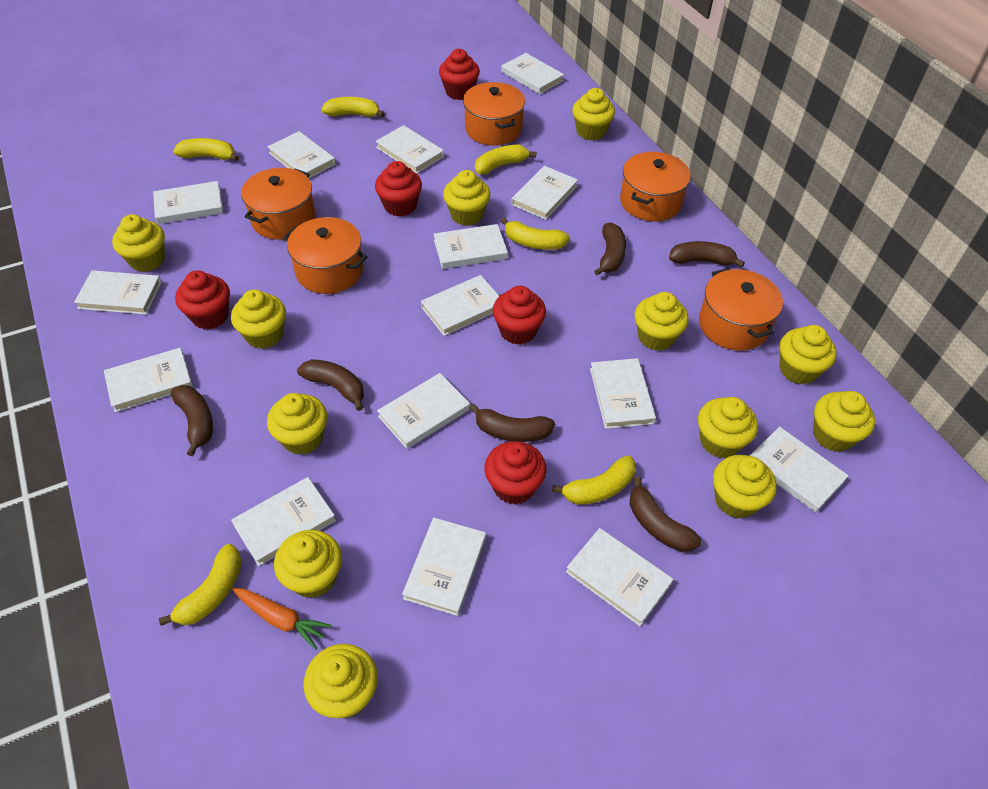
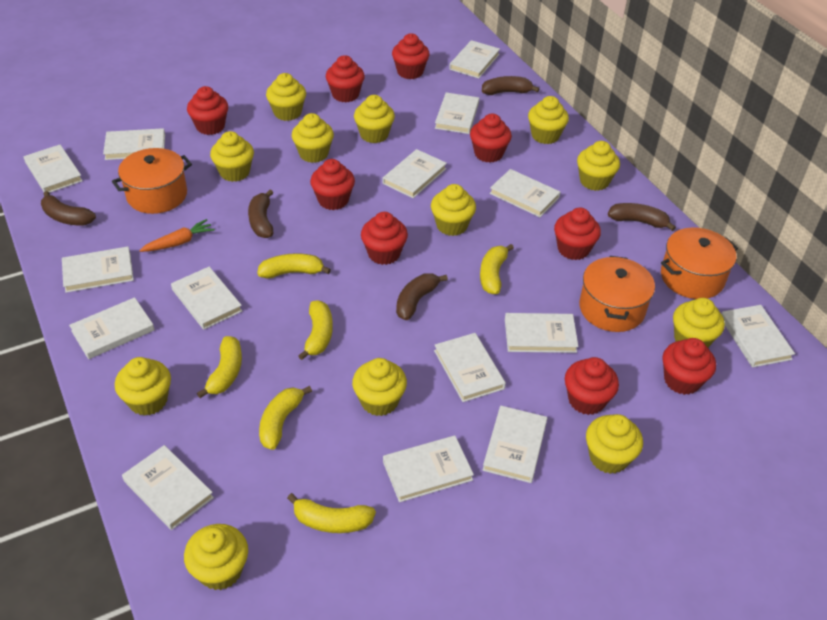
brown banana: [171,385,213,456] [297,359,364,411] [469,404,555,442] [594,223,626,276] [629,477,702,552] [669,241,745,268] = 6 -> [41,191,96,226] [248,190,273,238] [396,273,448,320] [482,76,539,95] [608,203,676,231] = 5
orange pot: [241,168,316,240] [283,217,368,294] [463,82,525,146] [620,152,691,221] [699,268,783,351] = 5 -> [112,148,192,214] [579,256,655,332] [661,227,738,299] = 3
red cupcake: [175,270,230,329] [375,161,422,217] [439,49,480,100] [485,441,546,505] [492,286,546,345] = 5 -> [187,86,228,135] [310,159,355,210] [326,55,365,102] [361,212,408,265] [392,33,430,79] [470,114,512,163] [554,208,601,260] [565,357,619,415] [662,338,716,395] = 9

